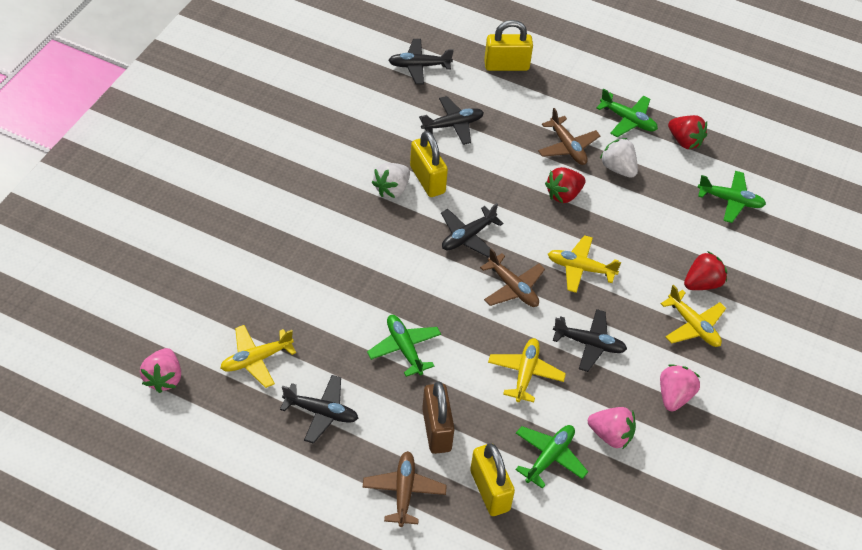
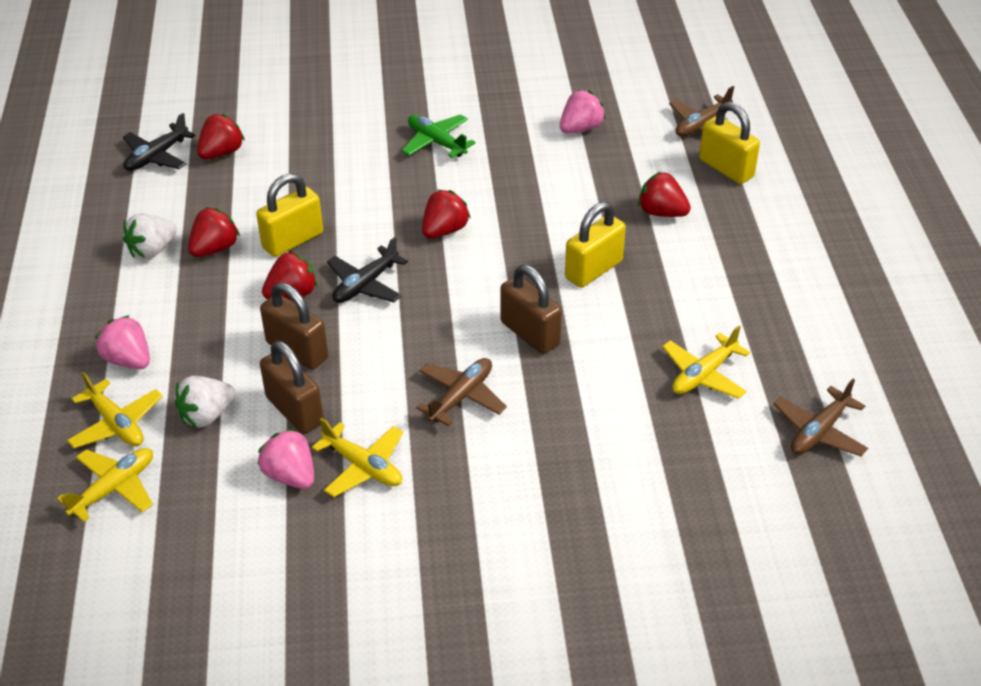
black plane: [280,375,358,444] [388,39,454,85] [419,96,484,145] [441,203,504,258] [553,309,627,372] = 5 -> [123,113,195,171] [327,237,408,303] = 2
brown padlock: [422,382,455,454] = 1 -> [260,282,328,370] [260,341,324,434] [500,265,562,354] = 3
green plane: [367,315,441,377] [516,425,588,489] [596,89,658,137] [697,171,766,223] = 4 -> [402,114,476,158] = 1
red strawberry: [545,167,585,203] [668,115,707,149] [684,251,727,290] = 3 -> [188,207,240,257] [197,114,245,159] [262,251,317,300] [422,190,471,239] [638,171,691,217] = 5

